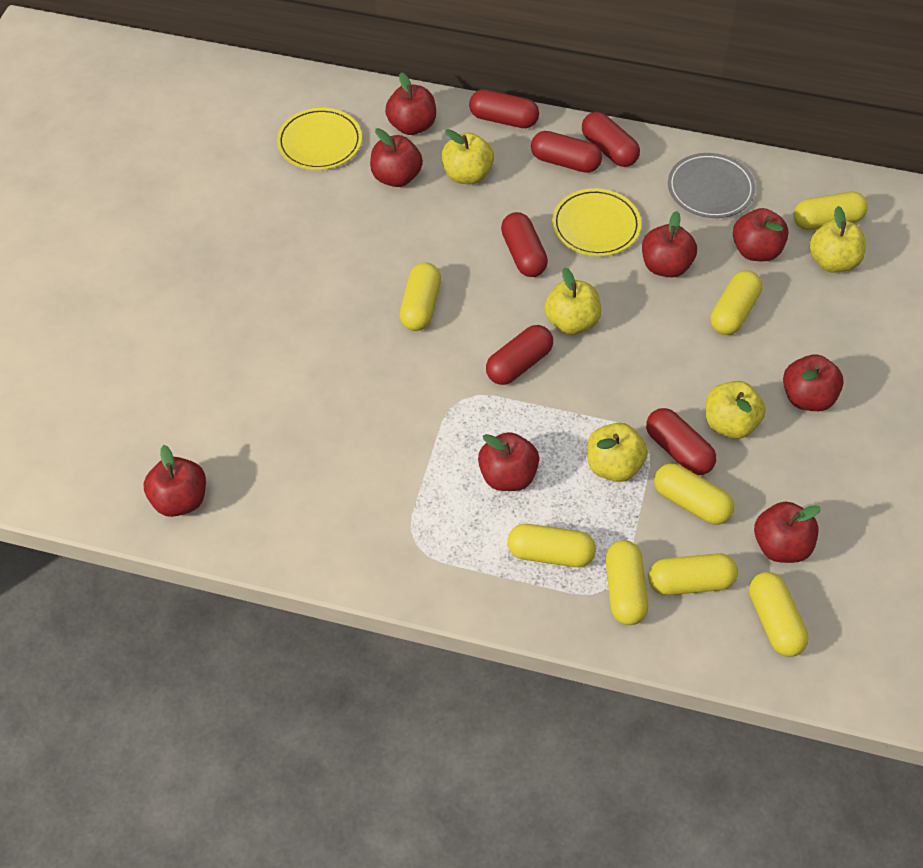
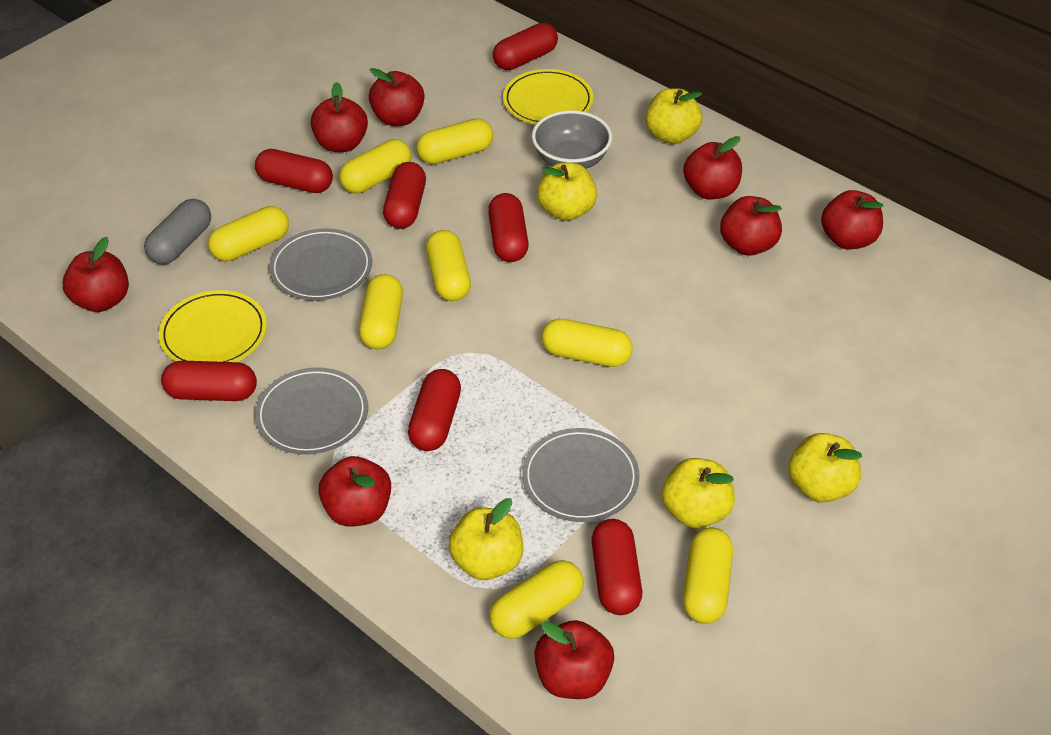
grey bowl: none = 0 -> [532,110,612,169] = 1
grey capsule: none = 0 -> [144,199,211,265] = 1
grey plate: [668,153,756,218] = 1 -> [255,367,368,455] [269,228,372,301] [522,428,640,522] = 3
red capsule: [469,89,539,128] [486,325,553,385] [501,212,548,277] [531,131,602,173] [582,112,640,167] [646,408,716,475] = 6 -> [161,360,257,401] [255,149,333,193] [383,162,426,229] [408,369,461,451] [488,193,529,262] [493,23,558,70] [591,519,642,615] = 7

